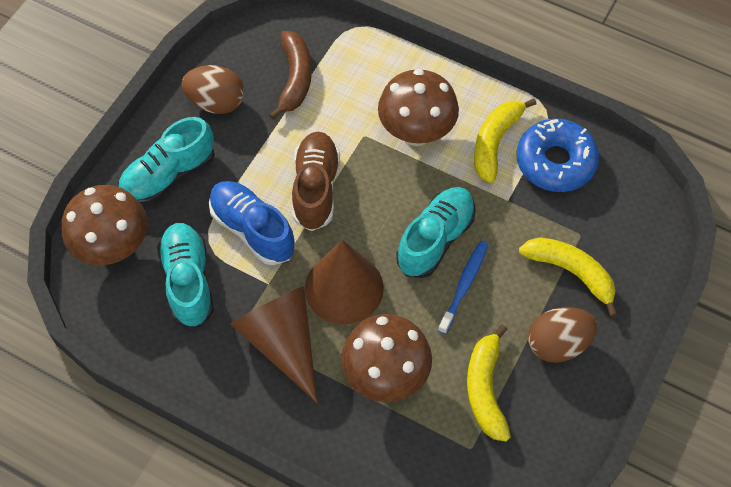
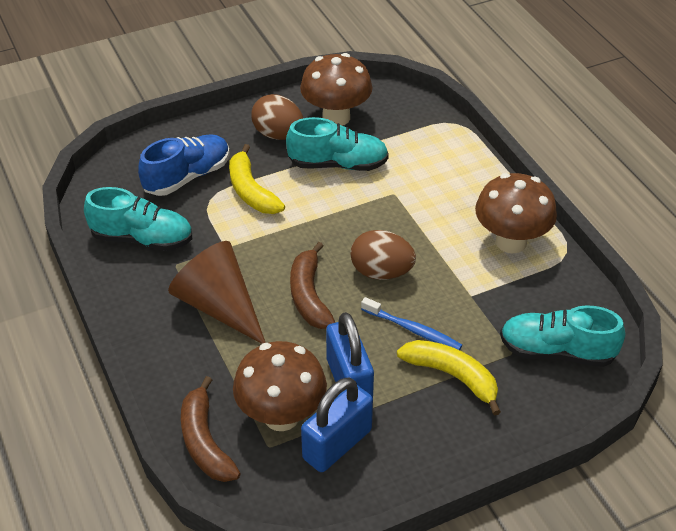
blue donut: [517,119,599,192] = 1 -> none = 0
blue padlock: none = 0 -> [301,377,373,472] [326,312,374,398] = 2
brown banana: [269,31,312,120] = 1 -> [181,376,241,482] [290,242,335,329] = 2
brown cone: [230,286,317,403] [305,240,384,325] = 2 -> [168,241,266,344] = 1
brown shoe: [292,132,340,231] = 1 -> none = 0
yellow banana: [467,324,511,442] [474,99,536,183] [519,237,618,317] = 3 -> [229,144,285,214] [397,340,501,416] = 2

